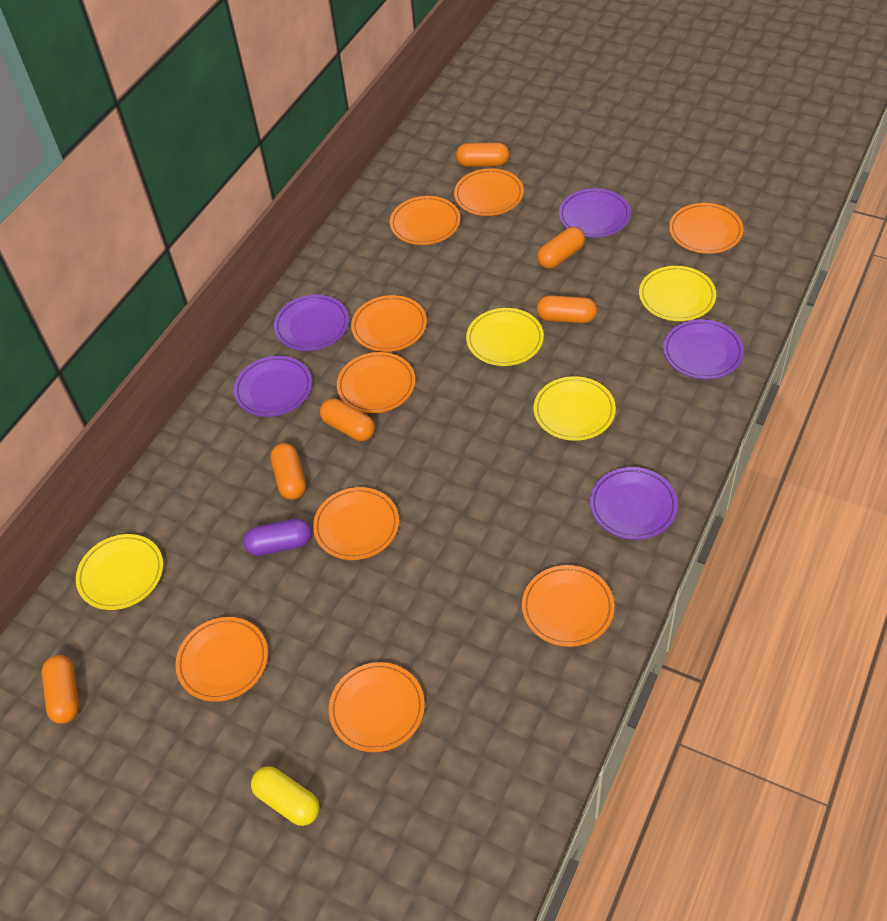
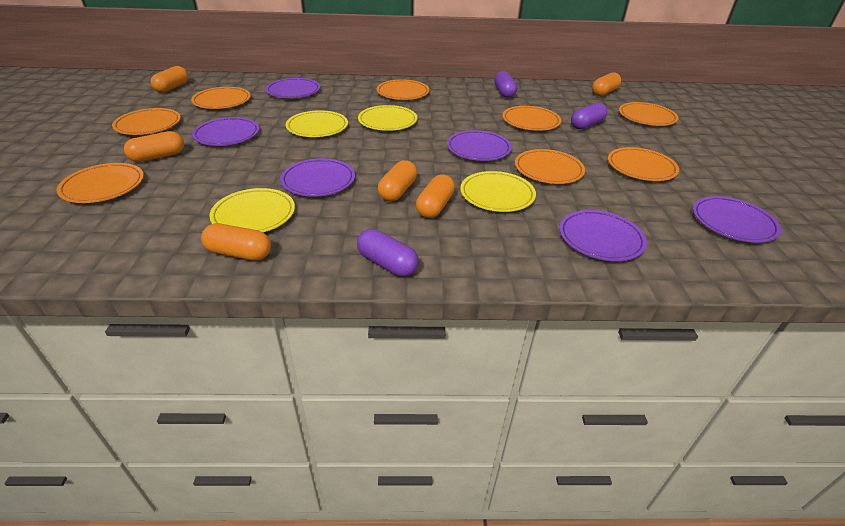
orange plate: [175,617,268,702] [313,487,399,560] [329,662,425,752] [337,352,415,413] [351,295,427,352] [390,196,460,245] [454,168,524,216] [522,565,614,647] [669,203,744,254] = 9 -> [56,163,144,203] [112,108,181,135] [191,87,251,109] [377,79,429,100] [502,106,561,131] [515,149,585,184] [608,147,679,181] [619,102,678,126] = 8
purple capsule: [243,519,311,556] = 1 -> [357,229,419,277] [494,71,517,98] [571,103,607,129] = 3
purple plate: [234,356,312,417] [274,295,349,351] [559,188,631,238] [590,467,678,540] [663,319,744,379] = 5 -> [192,117,259,146] [266,78,320,98] [280,158,355,196] [447,130,512,161] [559,210,647,261] [693,196,781,243] = 6
yellow capsule: [251,766,320,826] = 1 -> none = 0

